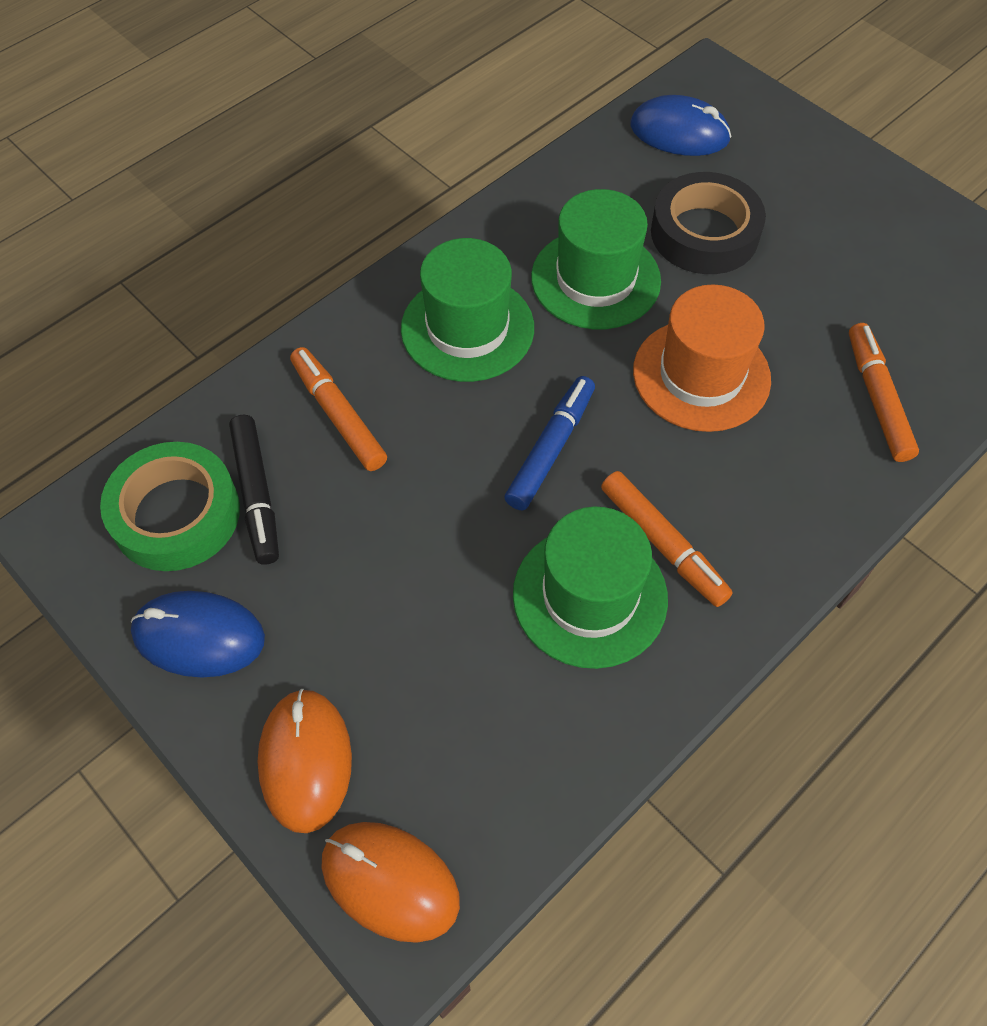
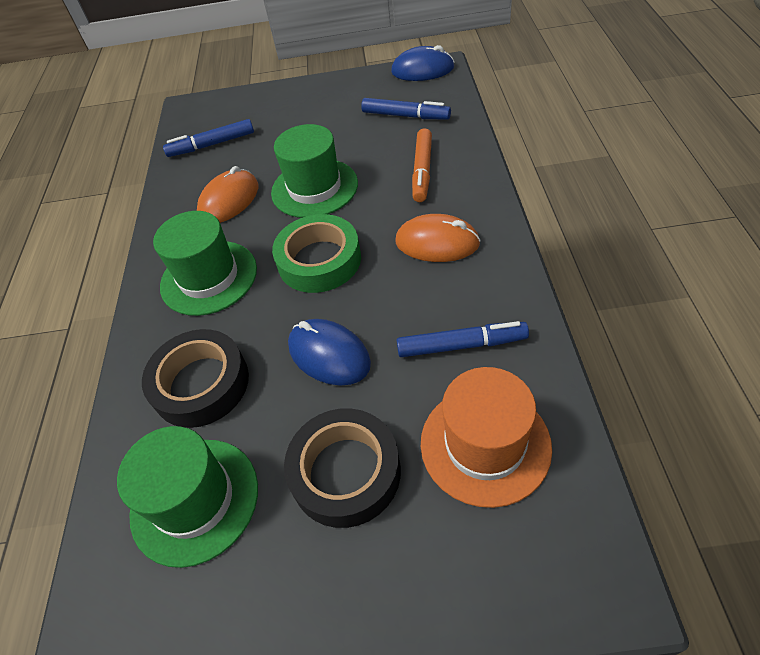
black marker: [229,415,279,565] = 1 -> none = 0
black tape: [651,172,766,274] = 1 -> [142,329,249,428] [284,408,401,528] = 2
blue marker: [504,376,595,510] = 1 -> [163,119,254,157] [361,98,451,120] [397,321,529,357] = 3
orange marker: [290,347,387,471] [601,471,733,607] [849,323,919,462] = 3 -> [412,128,432,202] = 1

